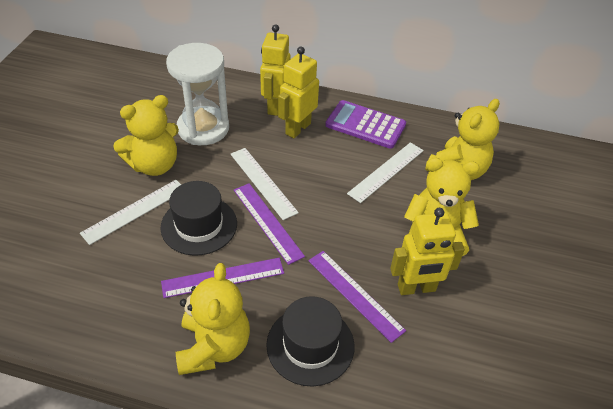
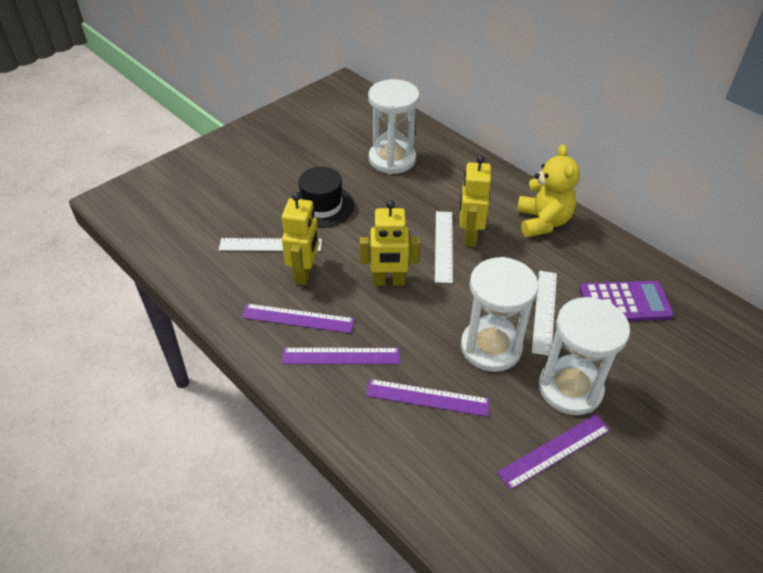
black hat: [160,181,237,256] [266,296,354,387] = 2 -> [298,167,354,228] = 1
purple ruler: [161,258,284,298] [234,183,305,265] [308,251,406,343] = 3 -> [242,303,354,333] [282,348,400,364] [366,379,490,417] [497,414,611,490] = 4
white hourglass: [166,43,229,145] = 1 -> [368,79,419,174] [461,257,538,372] [539,297,630,415] = 3
yellow teddy bear: [113,95,179,176] [176,263,250,375] [404,158,480,256] [425,99,500,180] = 4 -> [517,144,580,237] = 1

